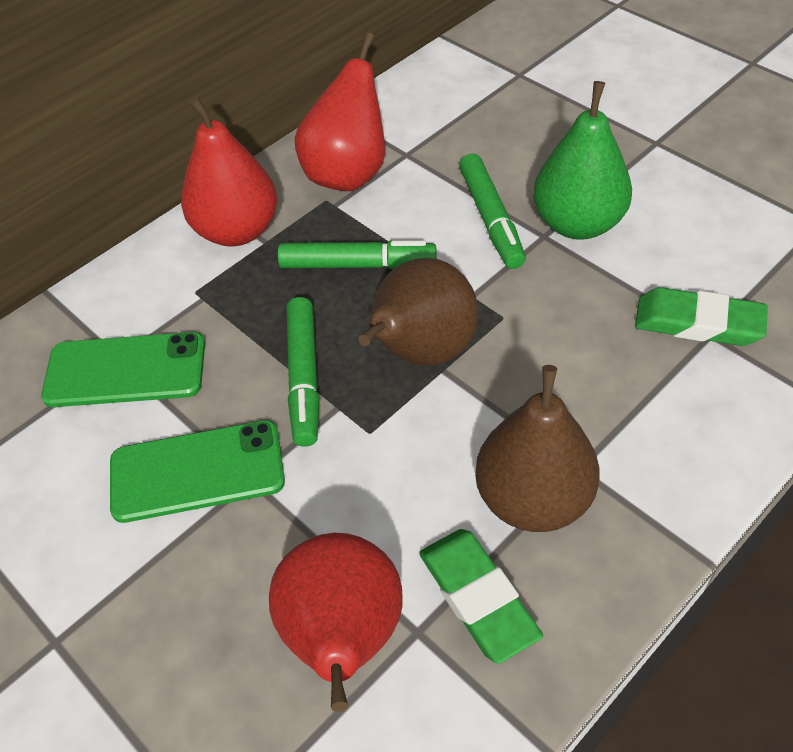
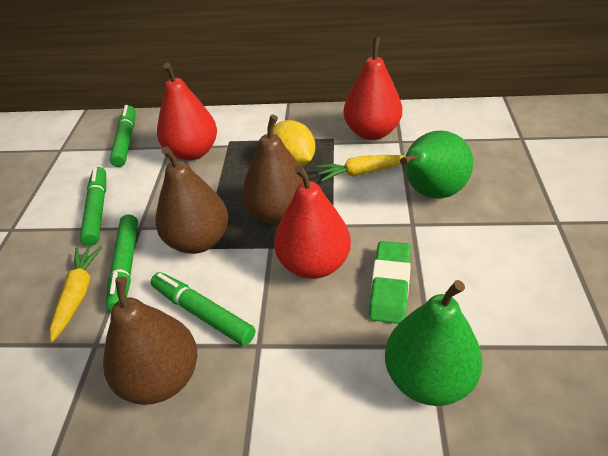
brown pear: [359,258,478,366] [475,365,600,532] = 2 -> [103,276,197,405] [155,146,228,254] [242,115,303,225] = 3
green eraser: [419,529,543,664] [635,287,768,346] = 2 -> [369,241,411,324] = 1
green marker: [278,240,436,269] [287,297,319,447] [459,154,526,269] = 3 -> [80,167,106,246] [106,215,138,311] [110,105,135,167] [151,272,255,346] = 4
green pear: [533,81,632,240] = 1 -> [385,280,483,406] [400,130,473,198] = 2
green phone: [41,332,205,407] [110,420,285,523] = 2 -> none = 0
yellow carrot: none = 0 -> [50,247,103,343] [316,155,406,182] = 2
yellow lemon: none = 0 -> [273,120,315,166] = 1

